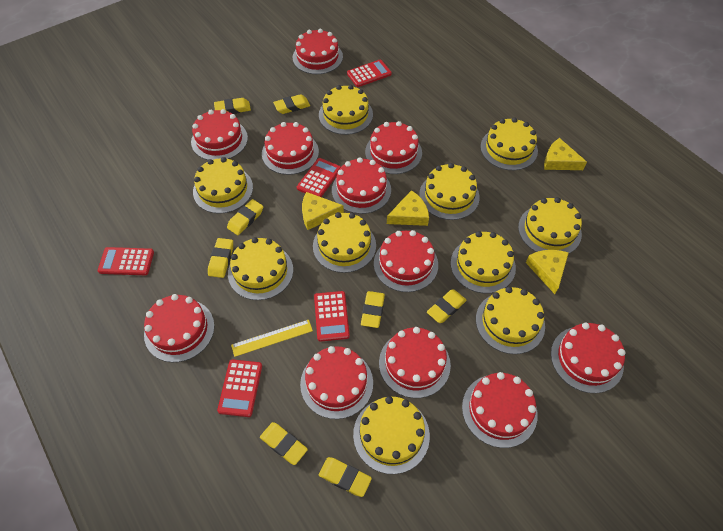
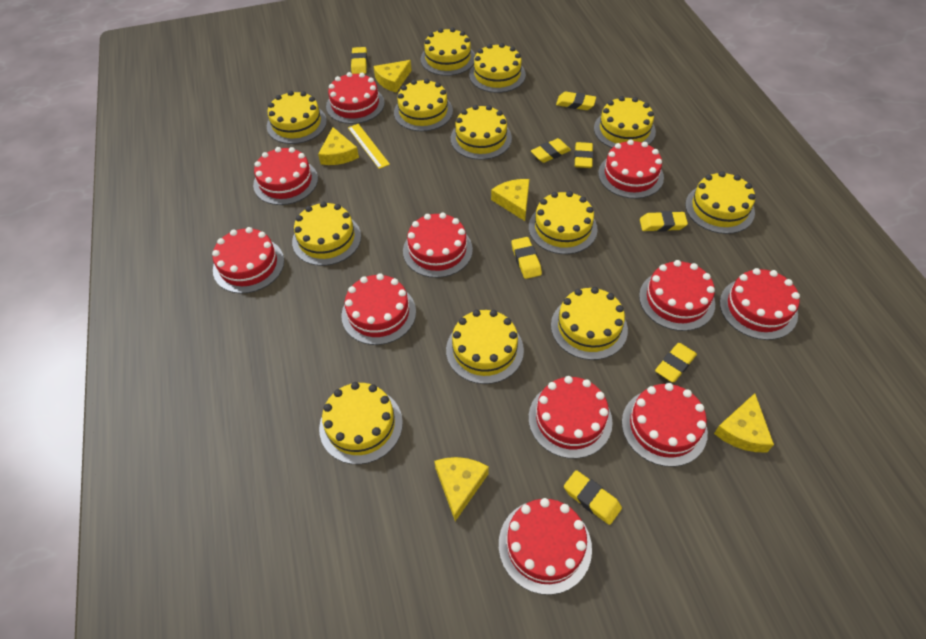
red calculator: [98,247,154,275] [217,359,262,417] [297,158,341,197] [314,291,350,342] [347,60,392,87] = 5 -> none = 0
yellow cake: [193,157,253,214] [228,237,293,300] [313,212,376,273] [319,85,373,135] [353,396,430,474] [419,163,480,220] [451,231,516,293] [476,287,545,354] [480,118,538,170] [518,197,582,253] = 10 -> [267,91,327,144] [292,202,361,266] [319,382,403,464] [394,79,453,131] [421,28,475,76] [446,310,524,384] [451,105,512,160] [469,43,526,93] [529,191,598,254] [551,287,628,360] [594,96,656,148] [685,171,755,234] = 12
yellow cheese: [302,192,344,230] [387,190,429,226] [526,250,569,294] [544,138,587,170] = 4 -> [318,127,359,165] [373,60,412,93] [434,457,489,521] [491,179,529,221] [714,393,774,452] = 5

